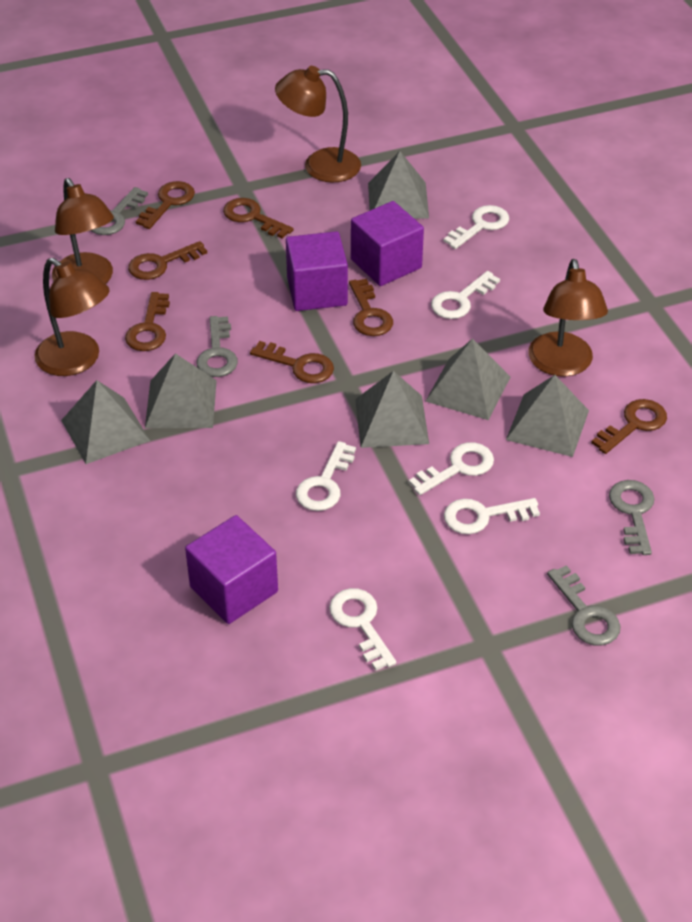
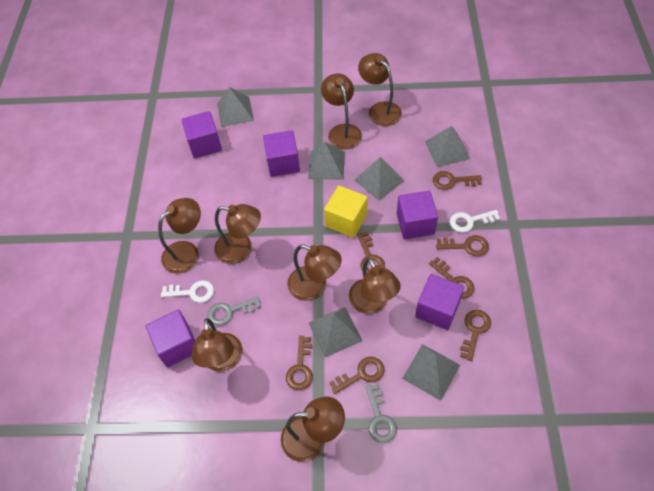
brown lamp: [34,258,110,376] [52,178,114,284] [275,66,361,183] [528,259,608,377] = 4 -> [158,198,201,274] [191,318,242,372] [214,204,261,264] [281,396,345,462] [287,244,342,301] [321,73,362,150] [349,258,401,314] [358,53,402,126] = 8
grey key: [91,187,148,235] [196,316,238,377] [547,565,620,646] [609,480,654,555] = 4 -> [207,297,261,326] [366,384,397,443] = 2
purple cube: [185,515,278,624] [286,231,348,311] [351,201,424,286] = 3 -> [146,309,195,367] [182,111,222,158] [263,130,300,177] [397,191,438,239] [415,274,464,330] = 5
white key: [296,441,356,511] [329,588,396,671] [409,442,494,495] [431,271,500,319] [443,205,509,249] [444,498,540,534] = 6 -> [161,280,214,303] [450,210,500,232] = 2
yellow cube: none = 0 -> [324,186,368,238] = 1

